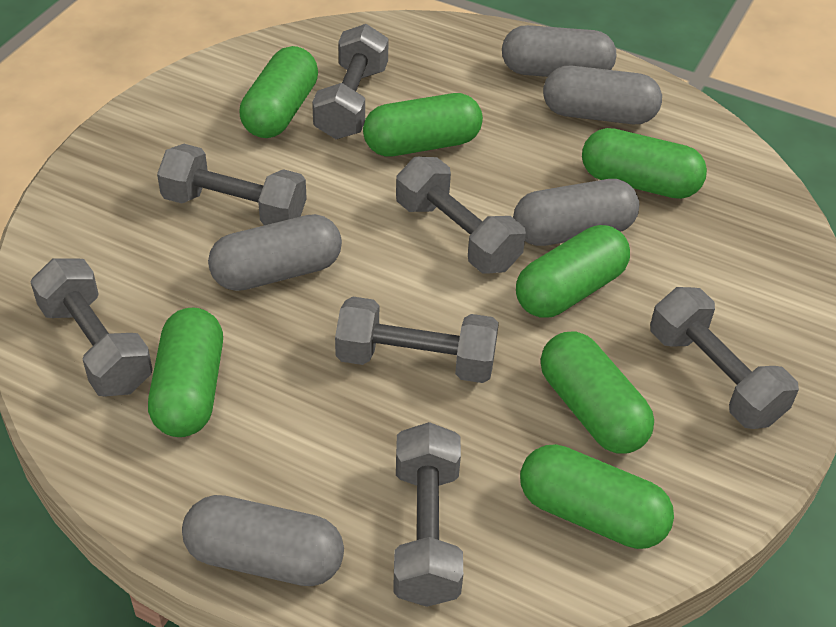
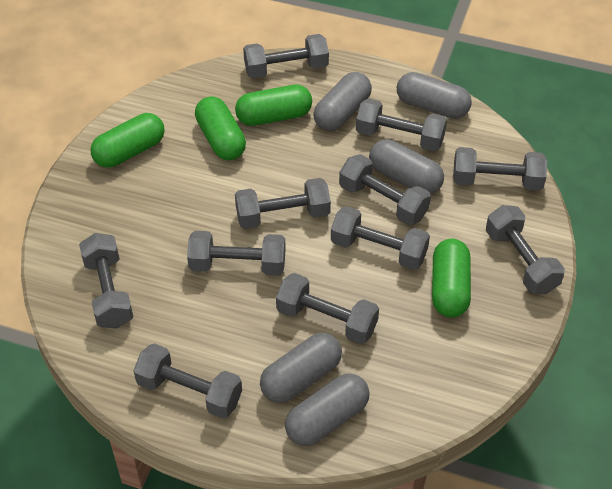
green capsule: [148,307,223,437] [240,46,318,138] [363,93,483,157] [516,225,630,318] [520,444,674,549] [541,331,654,454] [582,128,707,199] = 7 -> [90,113,165,168] [195,96,246,160] [235,84,312,126] [432,239,471,318] = 4
grey dumbbell: [31,258,153,396] [157,144,307,225] [312,24,389,139] [335,297,499,383] [393,422,463,607] [396,157,526,273] [650,287,799,429] = 7 -> [79,233,133,329] [133,343,242,419] [187,231,286,275] [235,178,331,229] [243,34,329,79] [276,273,379,344] [331,206,430,270] [339,154,431,225] [356,98,447,151] [453,147,547,190] [486,205,565,294] = 11

